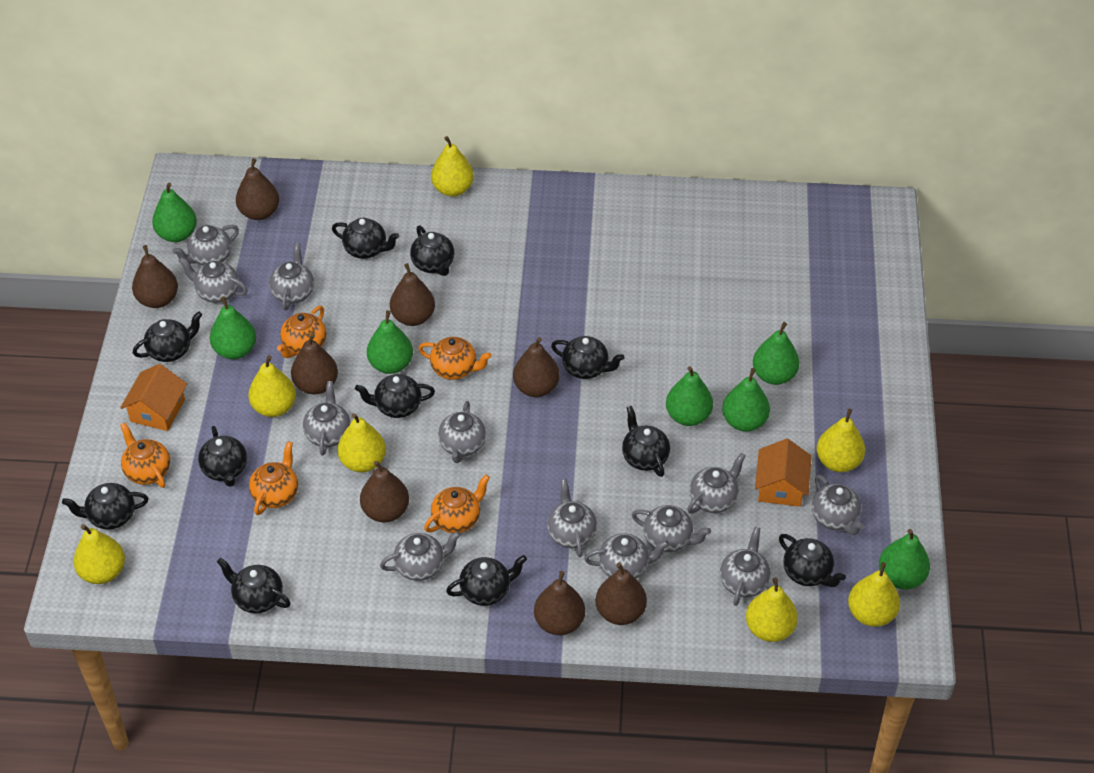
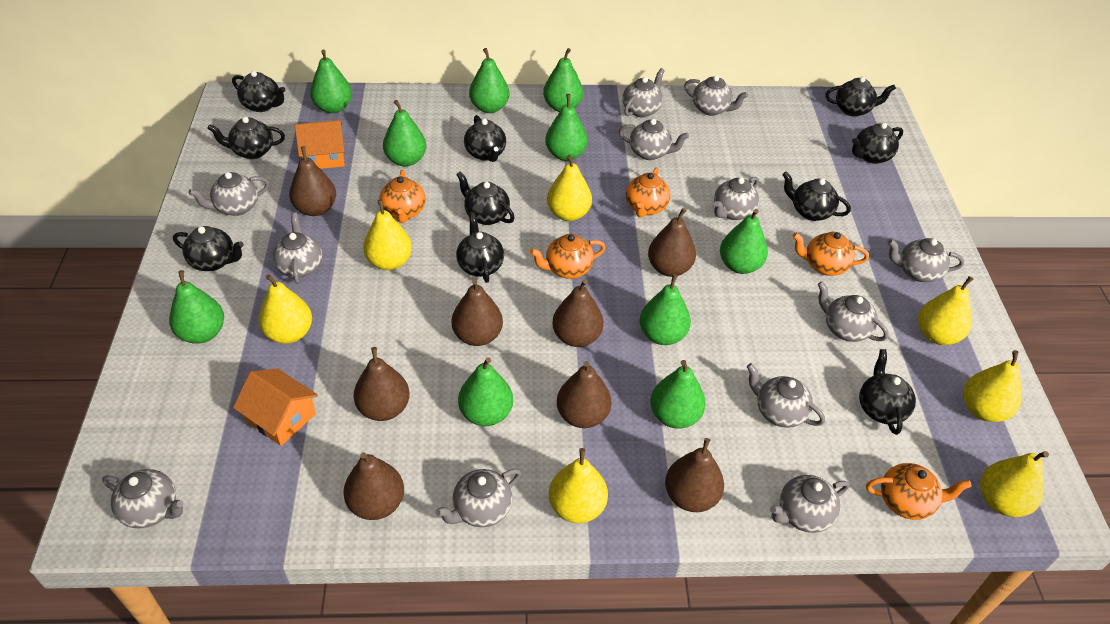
black teapot: [62,483,148,530] [133,311,202,362] [198,426,247,487] [217,558,291,613] [332,218,399,259] [355,374,435,418] [410,225,455,276] [446,555,527,606] [551,336,624,379] [622,406,670,477] [779,534,846,587] = 11 -> [173,226,244,271] [207,117,285,159] [232,71,286,112] [456,171,515,225] [456,212,504,283] [464,115,506,162] [782,172,851,221] [826,77,896,117] [852,123,903,164] [859,349,916,435] = 10
green pear: [152,182,197,242] [210,297,256,359] [367,310,413,374] [666,366,713,426] [722,368,770,432] [753,322,799,385] [879,529,930,589] = 7 -> [169,270,224,344] [310,50,352,113] [383,100,426,167] [458,357,513,426] [469,48,510,113] [543,48,583,112] [545,94,588,161] [640,274,691,345] [650,360,706,429] [720,209,768,274] = 10

